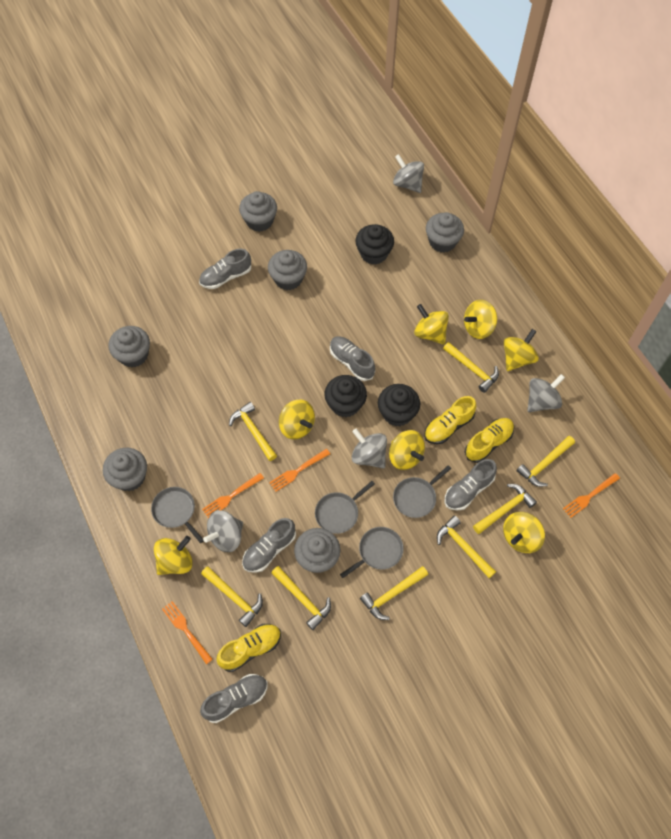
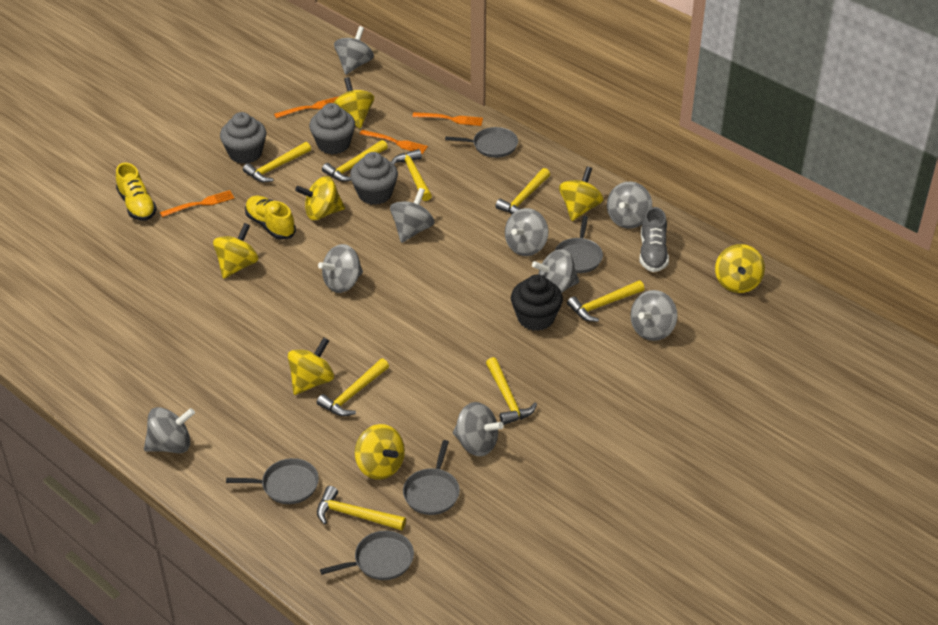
black cupcake: [325,375,367,417] [355,224,394,265] [378,384,420,426] = 3 -> [511,275,563,331] = 1
grey cupcake: [103,448,147,491] [108,326,150,368] [239,191,277,232] [268,250,307,290] [294,528,340,573] [426,212,464,253] = 6 -> [220,112,266,164] [309,103,355,154] [350,152,398,205] = 3
grey pan: [151,487,203,543] [315,481,375,534] [340,527,404,578] [393,465,451,518] = 4 -> [226,458,319,504] [320,531,414,580] [403,440,460,515] [445,127,518,158] [555,216,603,273] = 5
grey shoe: [199,249,251,289] [200,674,268,723] [242,518,296,573] [330,336,375,381] [444,459,497,511] = 5 -> [640,207,669,272] = 1
grey spinning top: [203,510,243,552] [352,429,387,469] [393,154,424,193] [527,374,565,412] = 4 -> [144,407,195,453] [318,244,363,293] [334,26,374,75] [390,188,434,243] [453,402,504,456] [505,208,548,256] [532,249,579,293] [607,182,652,229] [630,290,678,341] = 9
yellow shoe: [217,624,281,672] [424,396,476,444] [465,418,514,463] = 3 -> [116,163,157,221] [245,196,296,240] = 2

